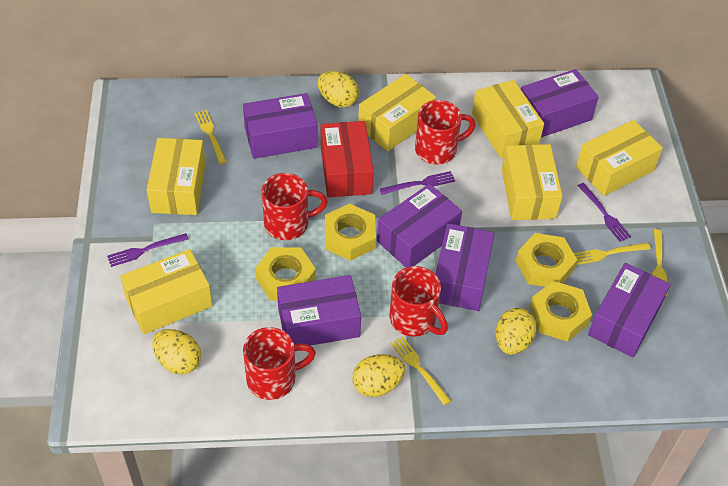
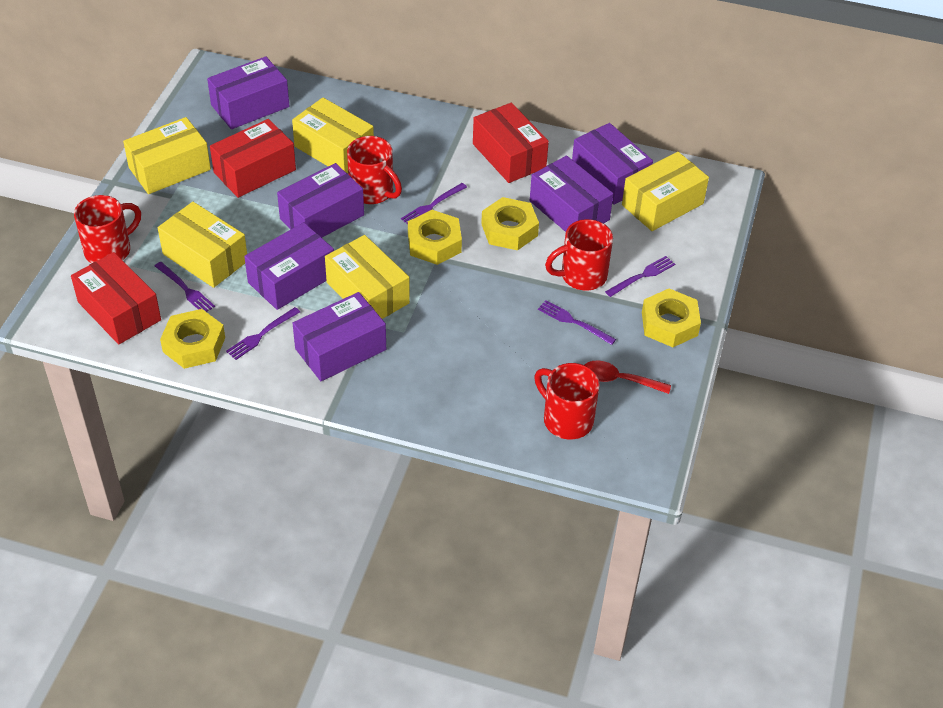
purple fork: [107,233,189,267] [380,171,455,195] [578,183,631,242] = 3 -> [155,262,215,312] [226,307,300,360] [401,183,467,224] [538,300,616,345] [605,256,675,297] = 5
red box: [321,121,374,197] = 1 -> [71,252,161,344] [210,119,296,198] [473,103,549,183] = 3
red spoon: none = 0 -> [585,361,671,394] = 1
yellow box: [120,249,212,334] [147,138,206,215] [358,74,436,151] [472,80,544,158] [502,144,563,220] [576,120,663,196] = 6 -> [123,117,211,194] [158,202,247,288] [292,98,374,174] [325,235,410,319] [622,152,709,231] = 5
yellow egg: [152,329,201,375] [318,71,359,107] [352,354,405,397] [496,308,537,355] = 4 -> none = 0
yellow fork: [195,110,227,164] [391,336,451,405] [574,243,651,265] [652,229,668,296] = 4 -> none = 0

